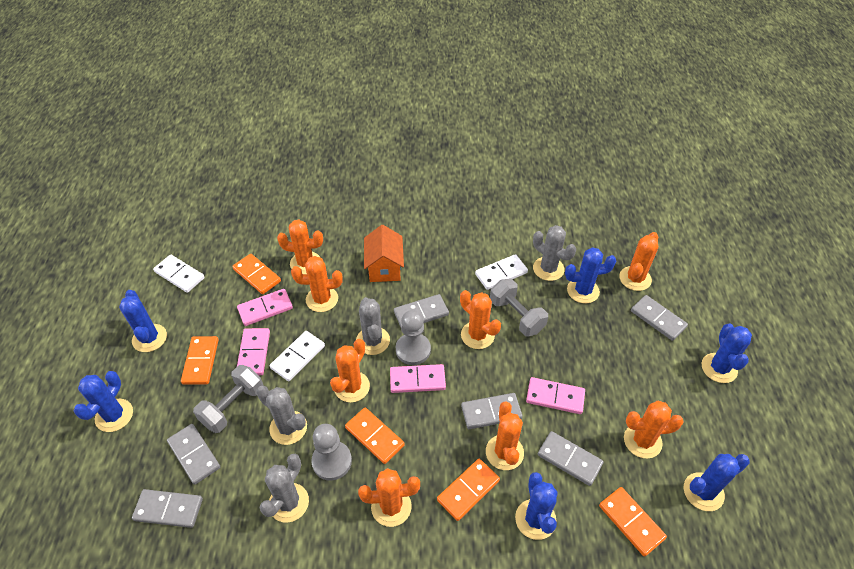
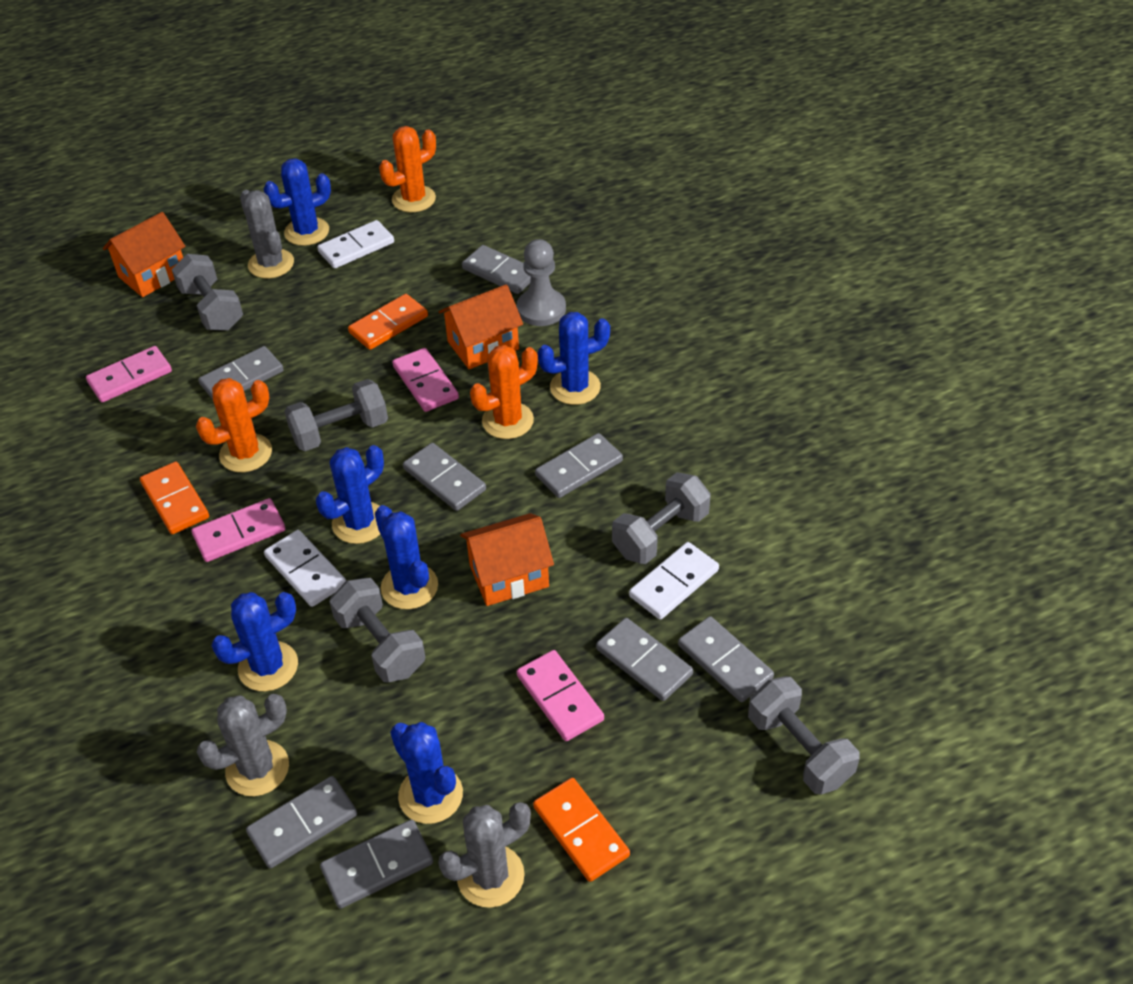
grey cactus: [256,386,307,445] [260,454,309,523] [356,297,390,355] [533,225,576,281] = 4 -> [197,694,289,796] [240,190,294,278] [438,802,531,908] = 3
grey domino: [132,489,203,528] [167,424,220,485] [394,294,449,327] [461,393,523,429] [538,431,603,486] [631,295,688,341] = 6 -> [198,346,284,399] [246,776,357,868] [320,819,433,909] [403,443,486,511] [462,245,531,294] [535,433,623,498] [596,618,693,701] [678,616,774,702] = 8
grey dumbbell: [193,365,264,433] [490,279,548,336] = 2 -> [172,254,243,331] [284,379,388,451] [329,578,425,682] [612,472,711,564] [748,676,860,795] = 5
grey pawn: [311,424,352,481] [396,310,431,365] = 2 -> [517,239,566,326] = 1
orange cactus: [277,220,323,274] [291,256,343,312] [330,339,370,402] [358,468,420,527] [460,290,501,349] [486,401,524,470] [619,232,658,291] [624,400,684,459] = 8 -> [196,378,272,472] [379,126,436,212] [470,345,538,439] = 3
orange domino: [181,336,218,385] [232,254,281,294] [345,408,405,464] [437,459,500,521] [599,487,667,557] = 5 -> [140,462,209,534] [348,294,428,350] [533,778,630,882] = 3
orange house: [364,225,404,282] = 1 -> [103,212,186,297] [438,284,523,369] [460,513,554,606] = 3

